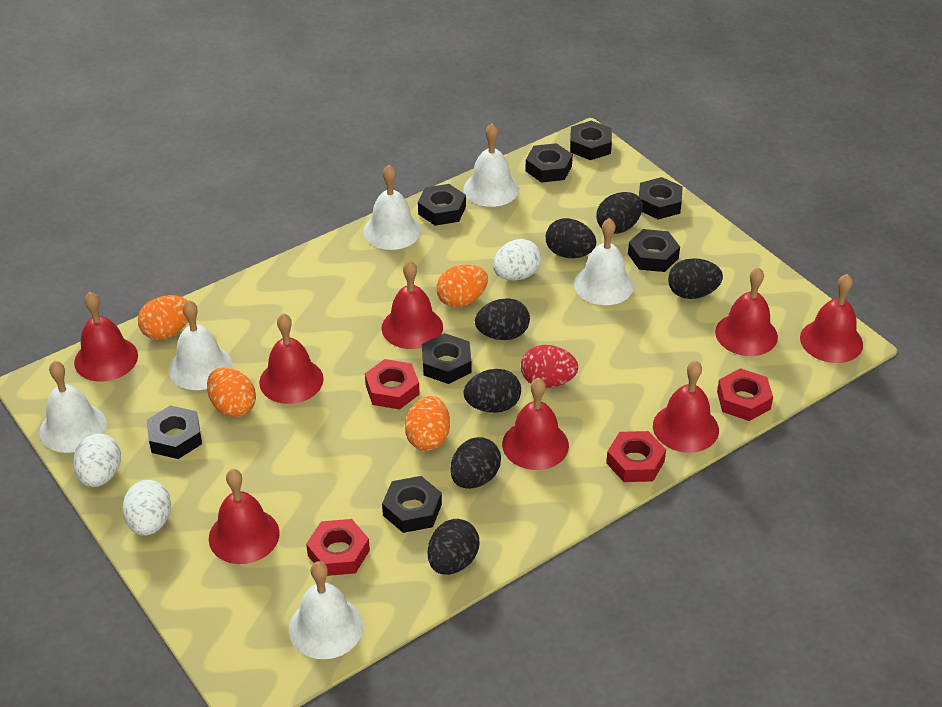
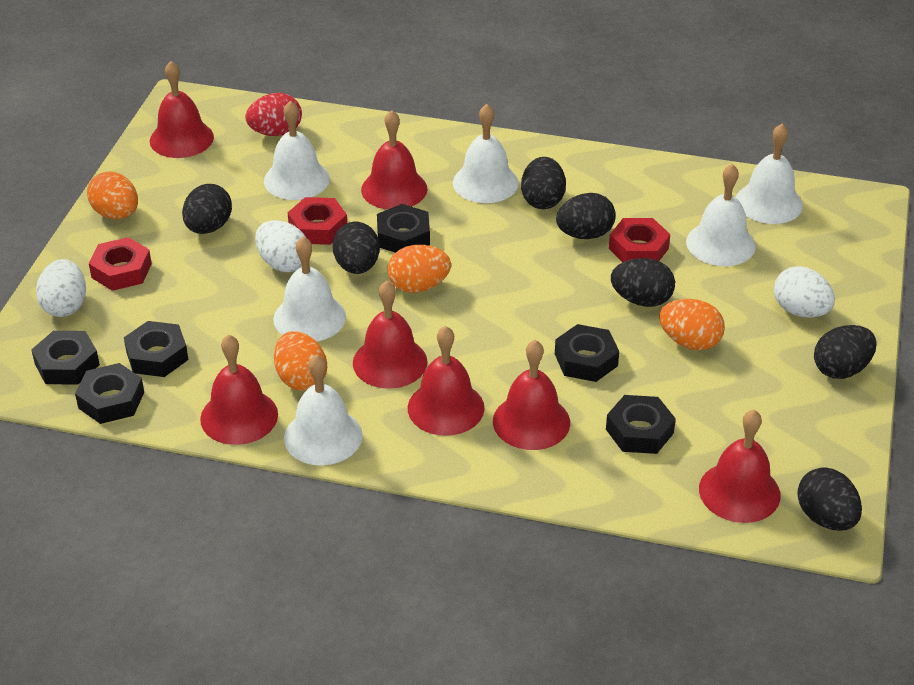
black nut: [147,405,202,459] [382,476,442,533] [418,184,466,226] [422,333,471,384] [525,143,573,183] [570,120,612,160] [628,229,680,272] [639,177,683,220] = 8 -> [31,331,100,385] [75,363,144,424] [124,321,188,377] [377,204,430,253] [555,324,619,382] [606,395,676,454] = 6
red bell: [74,292,138,382] [209,469,280,564] [259,313,324,404] [381,260,443,349] [502,377,569,470] [653,361,719,453] [715,267,778,356] [800,274,863,363] = 8 -> [150,61,214,158] [200,335,278,445] [353,281,427,389] [361,110,427,210] [408,326,485,436] [493,340,570,450] [699,410,780,523] = 7
red nut: [306,519,370,576] [365,359,420,410] [606,431,666,482] [717,368,773,421] = 4 -> [89,237,152,291] [288,197,347,245] [609,218,670,263] = 3

